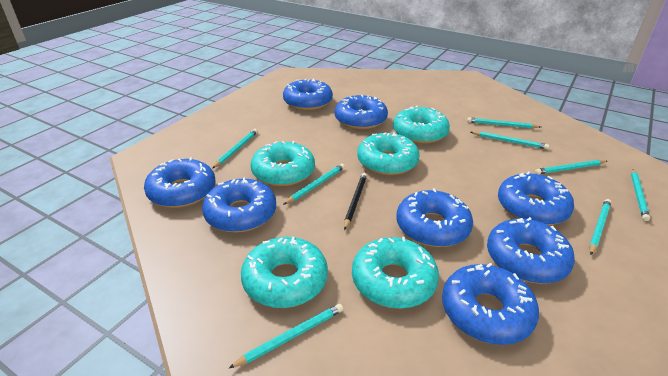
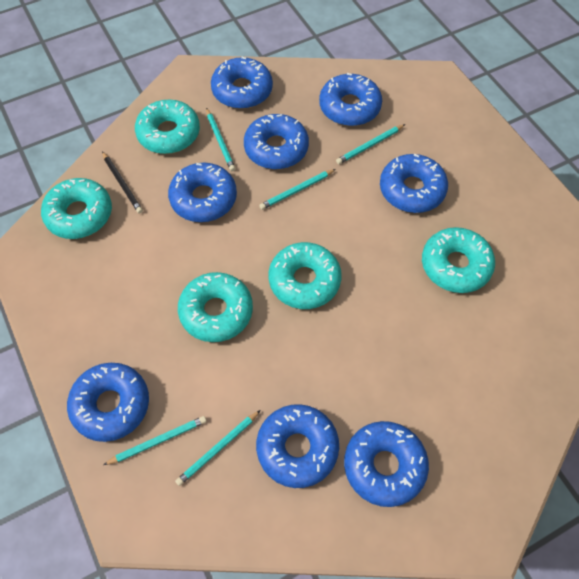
turquoise pencil: [212,129,258,168] [229,304,343,368] [283,164,345,205] [467,117,541,128] [471,131,549,149] [535,160,607,174] [589,199,611,255] [631,169,650,221] = 8 -> [104,416,207,465] [175,410,261,486] [206,108,235,171] [259,169,336,210] [336,124,405,164] = 5

